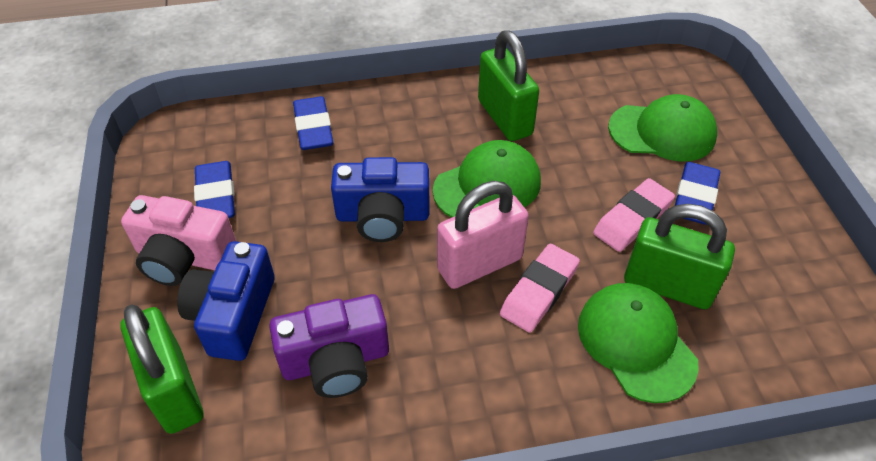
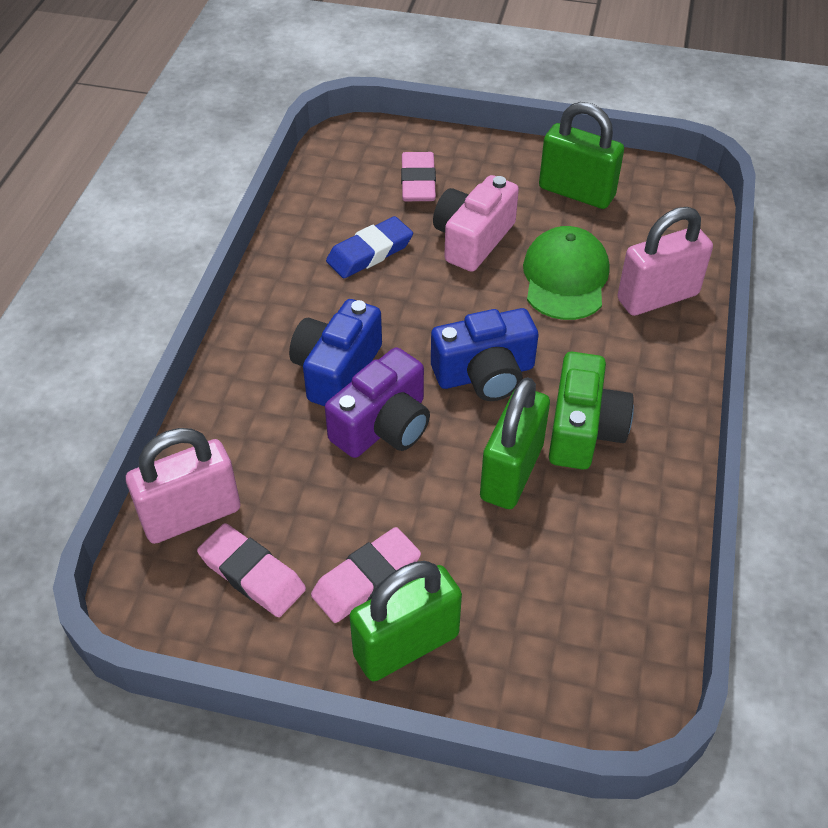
blue eraser: [194,161,235,218] [293,96,333,150] [675,162,721,225] = 3 -> [326,216,413,278] = 1
green camera: none = 0 -> [549,352,634,469] = 1
green cap: [433,140,541,218] [578,283,699,403] [608,94,717,162] = 3 -> [523,226,609,320] = 1
pink eraser: [500,244,580,332] [593,178,675,252] = 2 -> [197,523,306,617] [311,527,421,623] [401,152,436,201] = 3
pink padlock: [437,181,529,289] = 1 -> [126,428,240,544] [617,207,713,316] = 2

